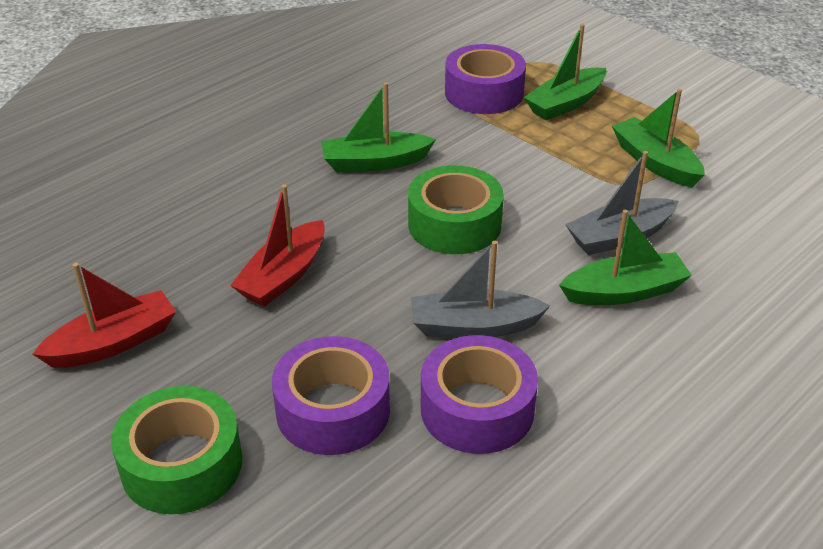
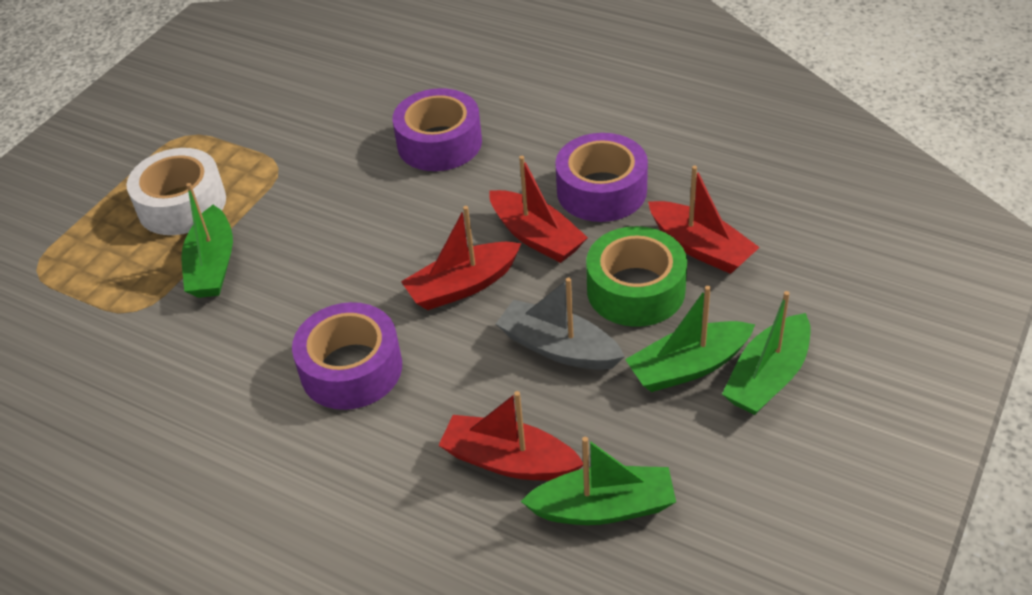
green tape: [111,386,242,514] [408,165,504,254] = 2 -> [586,226,687,327] = 1
grey boat: [411,241,550,338] [565,151,679,255] = 2 -> [496,278,625,370] = 1
red boat: [32,263,176,368] [230,184,325,307] = 2 -> [401,206,522,310] [438,391,583,480] [489,156,588,263] [648,166,760,274] = 4
white tape: none = 0 -> [126,148,226,235] = 1

